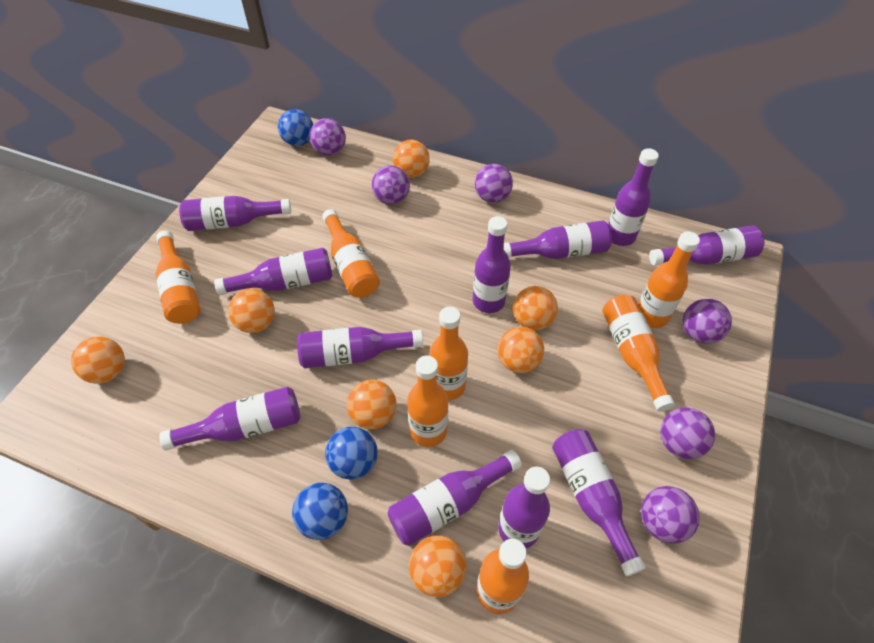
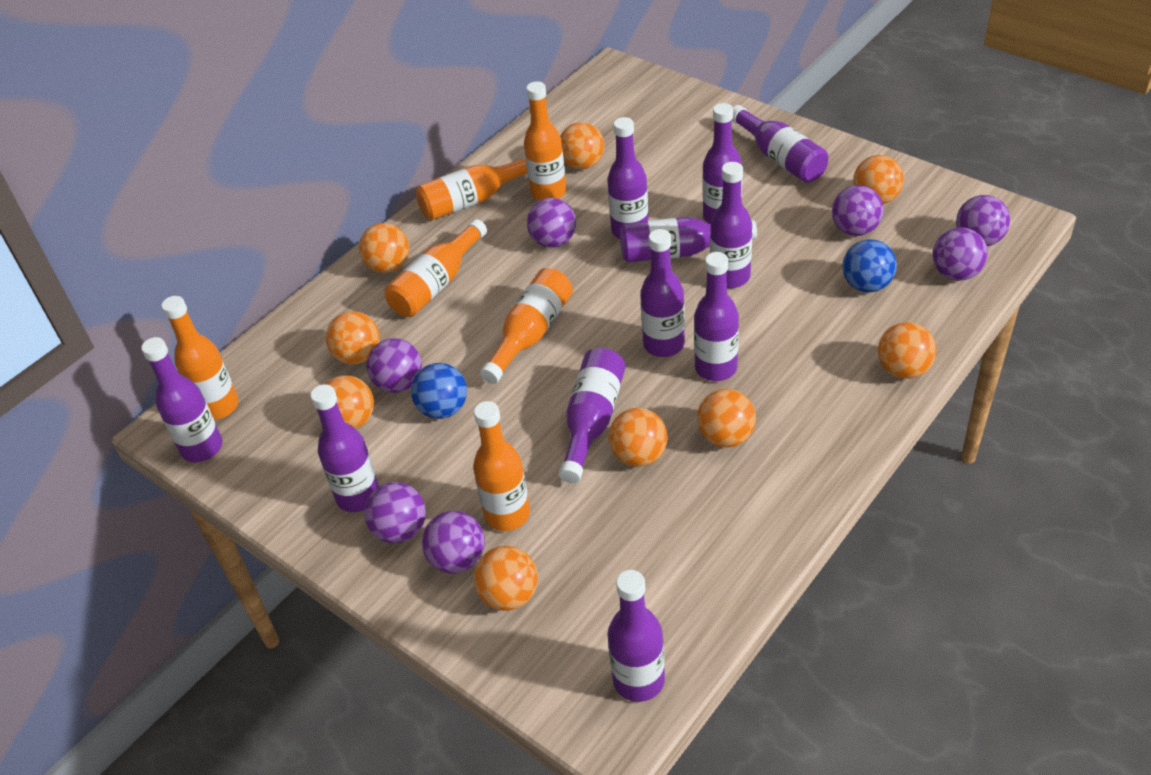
blue ball: [278,109,313,146] [292,483,348,540] [325,427,378,480] = 3 -> [411,363,467,419] [842,239,897,293] = 2
orange ball: [71,336,125,384] [228,288,275,333] [347,379,396,429] [393,140,430,178] [409,535,467,597] [497,326,544,373] [513,286,558,330] = 7 -> [325,375,374,429] [326,311,380,364] [359,223,409,273] [474,546,538,611] [560,122,604,169] [608,408,668,467] [697,389,756,448] [853,155,904,204] [878,322,937,379] = 9
orange bottle: [156,231,201,324] [322,209,380,298] [407,355,449,447] [429,307,468,401] [476,539,529,614] [602,295,675,412] [638,231,700,328] = 7 -> [162,296,239,420] [385,219,487,317] [416,157,527,221] [473,401,530,531] [480,268,573,384] [524,81,566,201] = 6
purple ball: [309,118,346,156] [372,165,410,205] [475,164,513,203] [641,486,700,544] [660,408,715,459] [683,299,732,344] = 6 -> [364,482,426,543] [367,338,422,393] [422,511,485,574] [527,198,576,248] [832,185,884,236] [932,227,988,281] [956,195,1010,246] = 7

